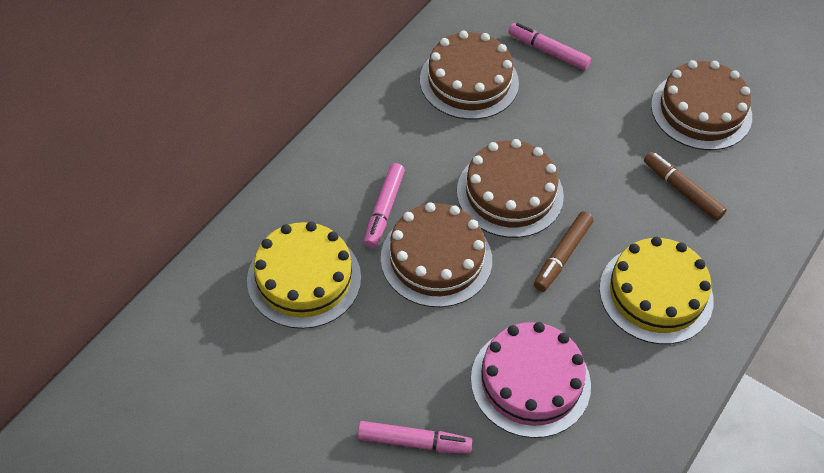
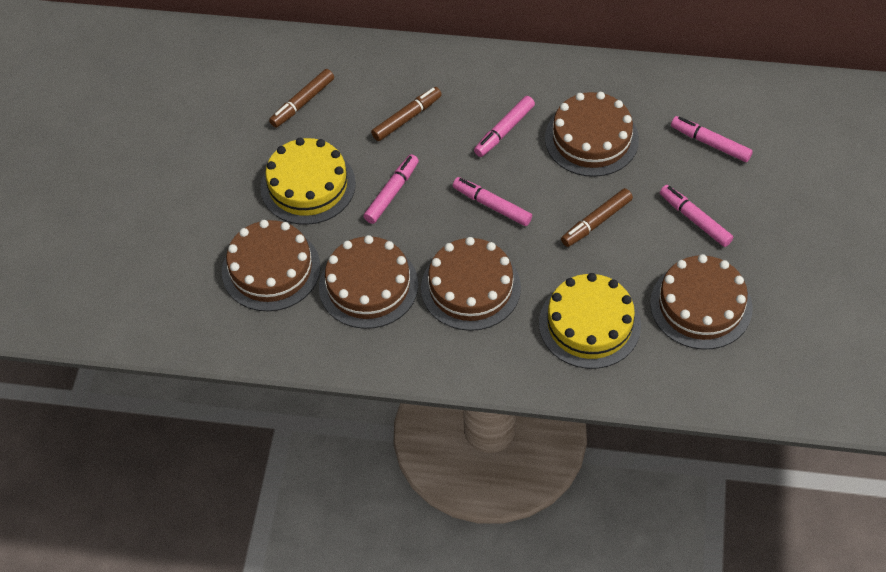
brown cake: [381,203,492,307] [420,31,519,120] [457,139,564,238] [651,60,752,150] = 4 -> [222,220,321,311] [319,235,418,329] [421,237,521,331] [545,92,639,177] [650,254,753,350] = 5
brown marker: [534,211,594,292] [644,152,727,221] = 2 -> [269,69,334,128] [371,87,442,141] [561,188,633,247] = 3
pink cake: [471,322,591,438] = 1 -> none = 0
pink marker: [357,421,472,454] [364,163,405,248] [508,23,591,70] = 3 -> [363,154,419,224] [453,177,532,226] [474,96,535,157] [660,185,733,247] [671,116,753,162] = 5

